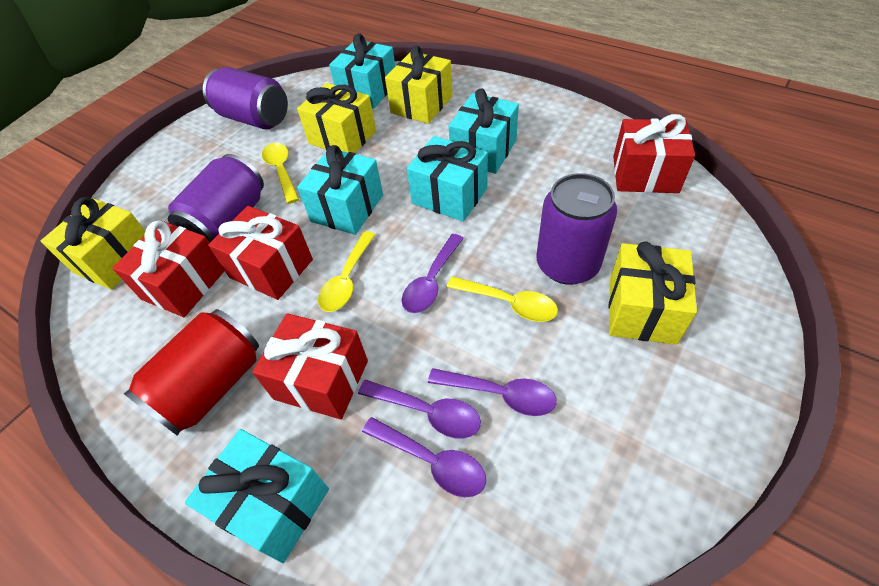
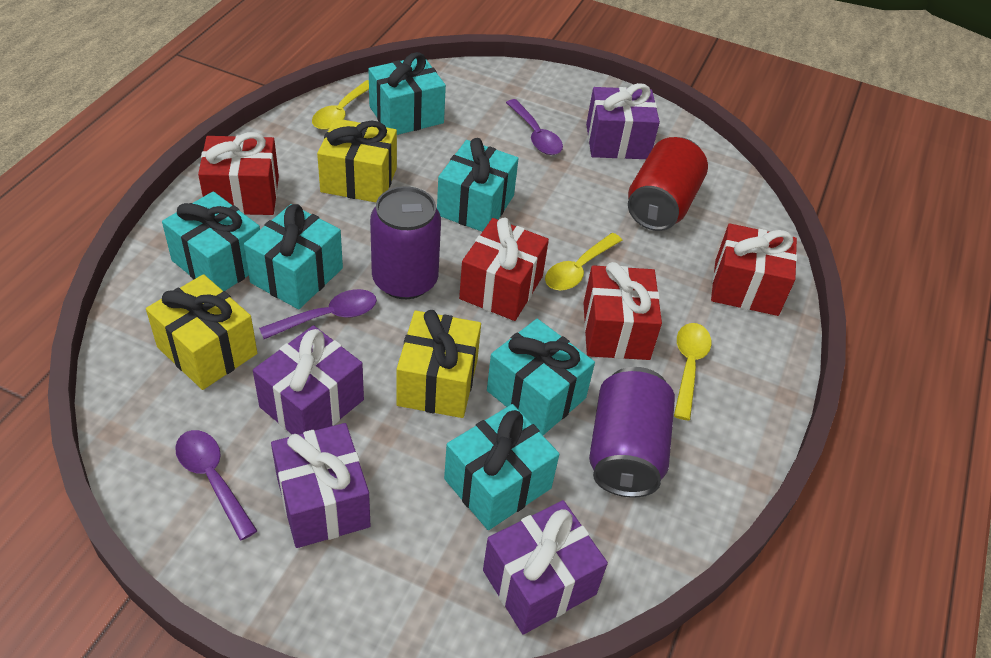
purple can: [168,154,264,243] [203,67,288,129] [537,173,617,285] = 3 -> [370,186,441,299] [589,367,675,498] = 2
purple gift: none = 0 -> [253,325,364,435] [271,423,370,548] [483,500,608,635] [586,83,660,159] = 4
purple spoon: [358,380,481,439] [362,417,486,497] [402,234,464,313] [428,368,557,416] = 4 -> [175,430,257,540] [259,289,377,339] [506,99,563,155] = 3
turquoise gift: [185,429,329,563] [297,145,383,235] [329,33,395,109] [407,136,488,222] [449,88,519,174] = 5 -> [162,191,260,291] [244,204,343,309] [369,52,446,135] [437,138,519,232] [444,404,559,530] [487,319,595,435] = 6
yellow gift: [41,197,145,290] [297,83,376,153] [385,45,453,124] [609,241,697,345] = 4 -> [146,274,257,390] [317,118,397,202] [397,310,481,418] = 3

